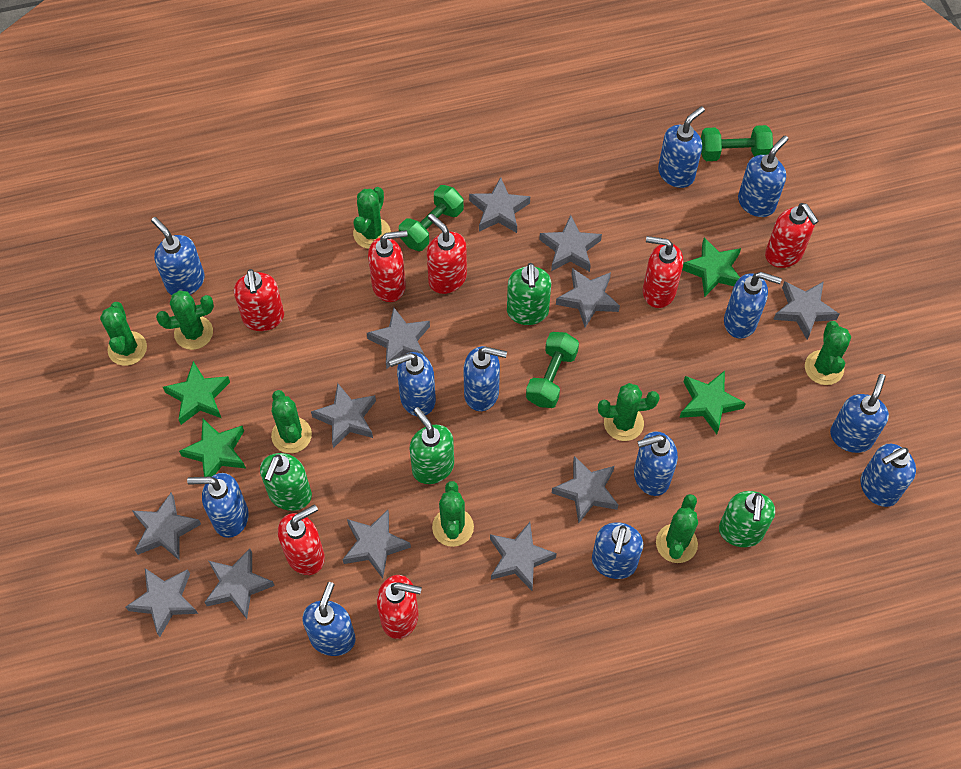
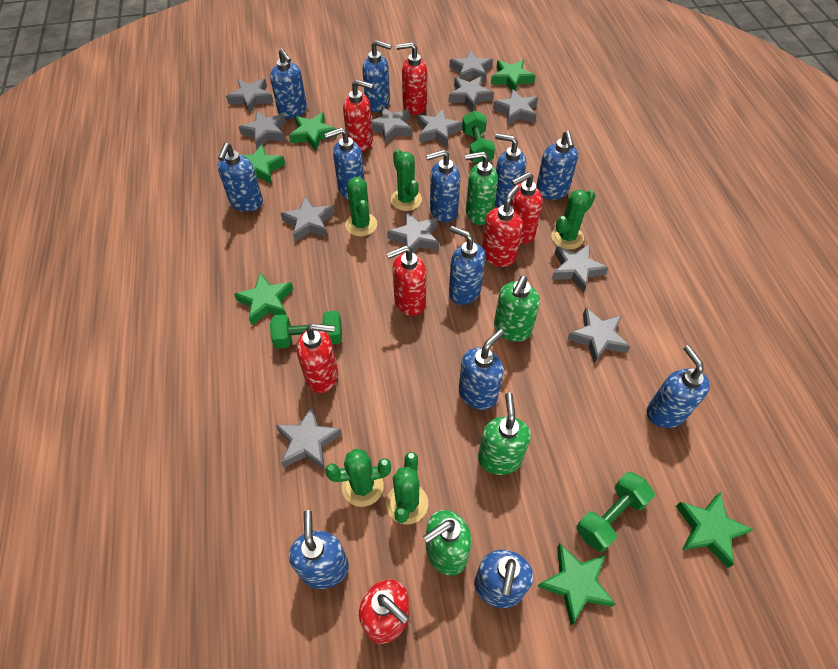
green cactus: [100,302,147,366] [156,291,214,350] [271,390,312,453] [353,187,391,249] [432,481,474,547] [598,383,659,441] [656,494,698,563] [805,321,851,385] = 8 -> [325,449,391,507] [345,177,377,236] [386,452,428,525] [391,149,422,211] [551,189,596,250] = 5
green star: [163,361,230,425] [179,419,246,477] [679,371,746,434] [682,237,741,297] = 4 -> [234,272,293,325] [242,144,285,184] [289,112,337,150] [491,60,536,91] [537,544,616,625] [676,492,754,568] = 6

